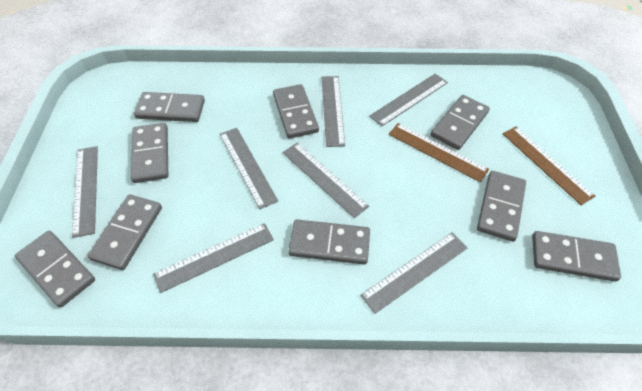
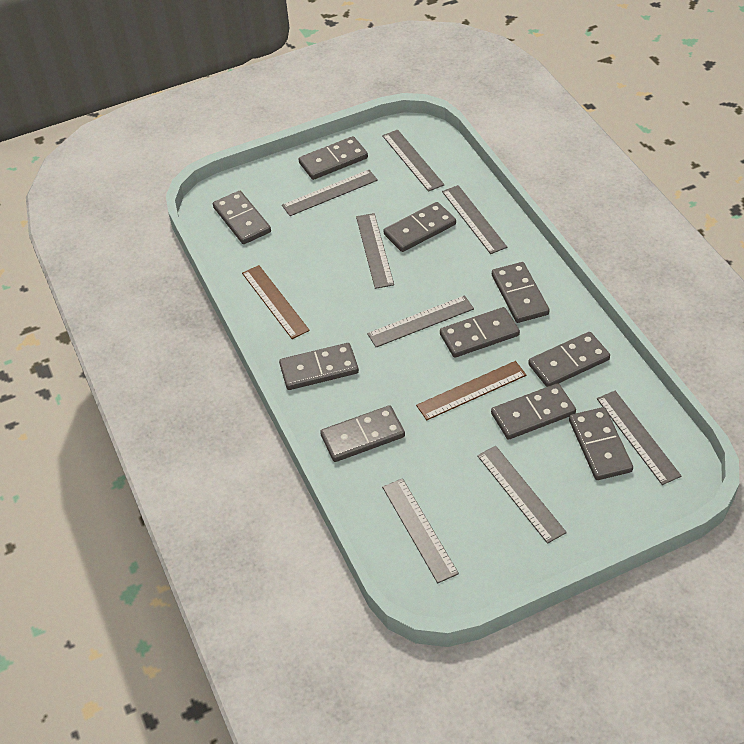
grey domino: [15,231,95,308] [88,195,162,270] [131,123,168,183] [134,92,205,122] [273,84,319,138] [289,219,370,264] [431,95,490,150] [477,171,526,242] [532,231,621,282] = 9 -> [213,191,271,244] [279,343,359,390] [299,136,368,180] [320,405,405,462] [384,202,456,252] [440,307,520,358] [491,383,576,440] [492,262,549,323] [528,332,610,387] [569,407,633,480] = 10
grey ruler: [72,146,98,238] [153,223,274,293] [220,128,278,209] [282,143,369,218] [322,76,345,147] [360,232,467,314] [369,74,448,127] = 7 -> [282,170,378,216] [356,213,394,289] [367,295,474,348] [382,130,444,192] [382,478,459,583] [442,185,507,254] [477,446,567,544] [597,391,681,485] = 8

